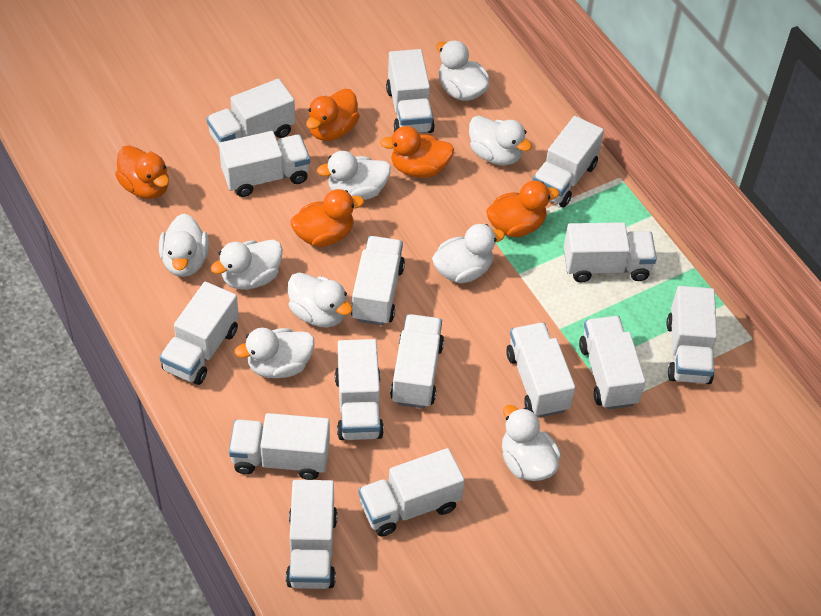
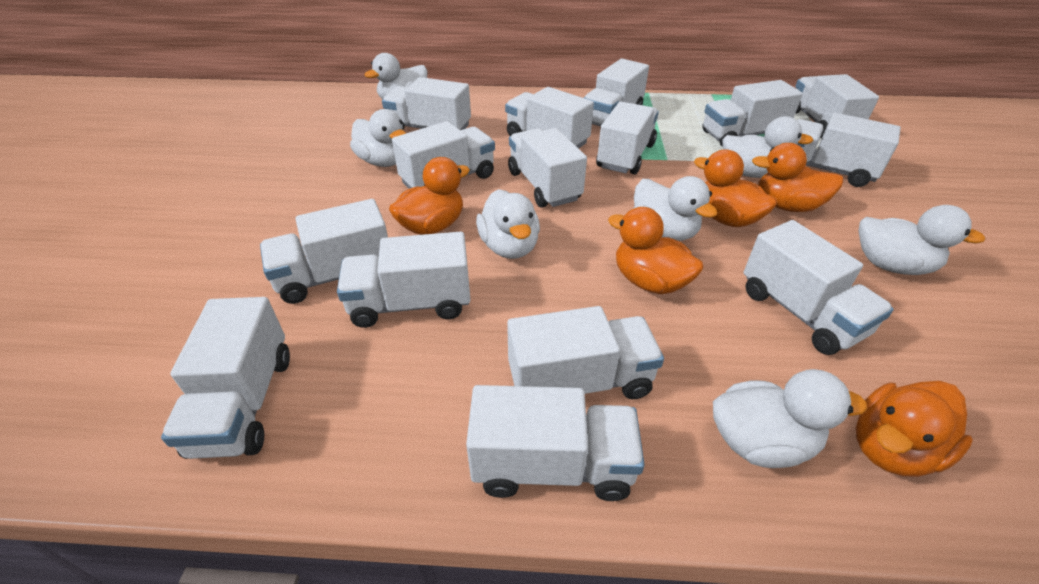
white duck: [159,214,209,277] [211,240,283,290] [234,328,315,378] [288,272,353,327] [317,151,391,200] [432,224,505,283] [436,40,489,101] [469,116,532,165] [502,405,561,481] = 9 -> [350,109,406,167] [364,53,428,99] [476,189,540,259] [633,176,718,241] [713,369,867,468] [723,116,813,178] [858,205,985,275] = 7

